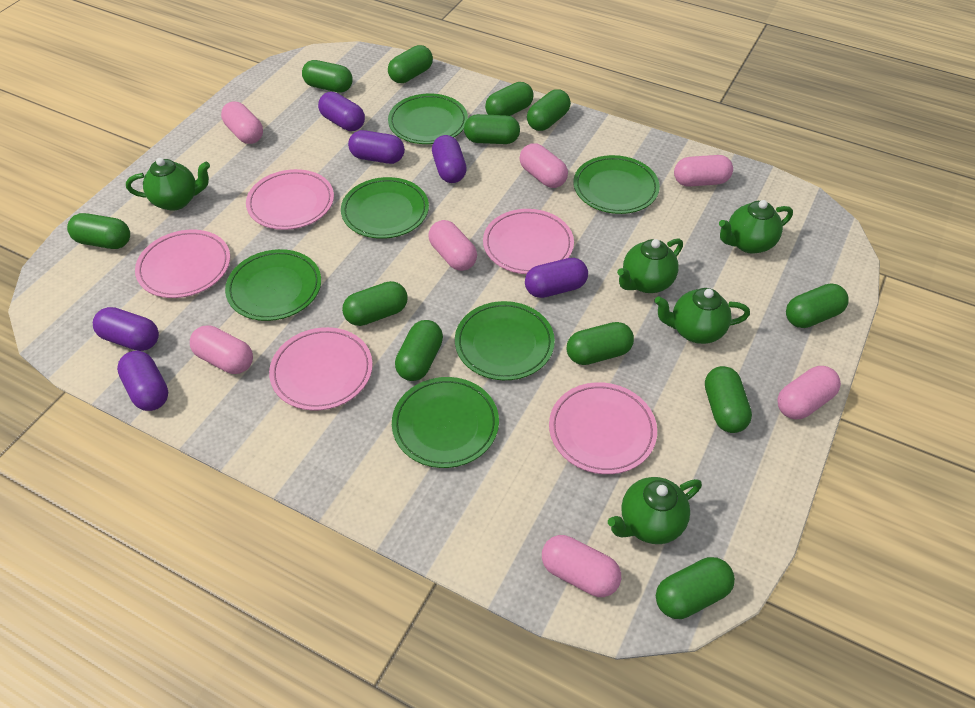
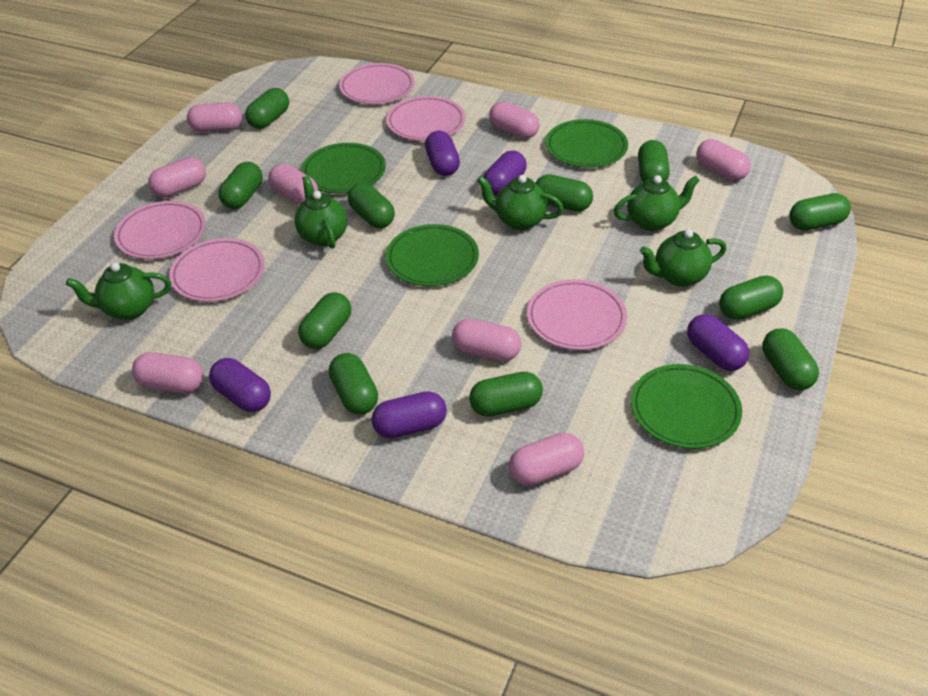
green capsule: [67,213,130,249] [302,60,353,93] [342,281,408,326] [388,45,433,83] [395,320,443,381] [464,114,520,144] [485,82,534,116] [527,89,571,131] [567,322,634,365] [656,557,735,619] [705,366,752,433] [786,284,849,328] = 12 -> [219,162,263,209] [245,88,289,129] [298,292,351,349] [329,353,378,414] [348,183,395,228] [469,372,543,417] [535,174,593,212] [638,140,670,182] [719,275,783,320] [762,328,819,390] [789,193,851,231] = 11
green plate: [225,249,321,321] [341,177,429,239] [388,93,468,144] [392,377,499,468] [455,301,555,380] [573,155,660,214] = 6 -> [301,143,386,193] [386,224,479,286] [545,119,628,168] [631,364,742,449] = 4
pink capsule: [190,325,253,374] [221,101,263,144] [428,220,477,271] [520,143,568,188] [542,535,621,597] [674,155,733,187] [777,366,841,419] = 7 -> [132,352,204,393] [148,157,206,198] [187,102,243,132] [268,164,318,205] [452,319,521,361] [489,102,540,139] [509,433,584,486] [696,139,751,181] = 8
purple capsule: [93,307,159,351] [117,351,168,411] [318,92,365,131] [348,130,405,164] [432,135,467,183] [525,258,588,298] = 6 -> [209,358,271,412] [372,391,447,438] [425,131,460,176] [484,151,527,196] [687,314,749,371] = 5

